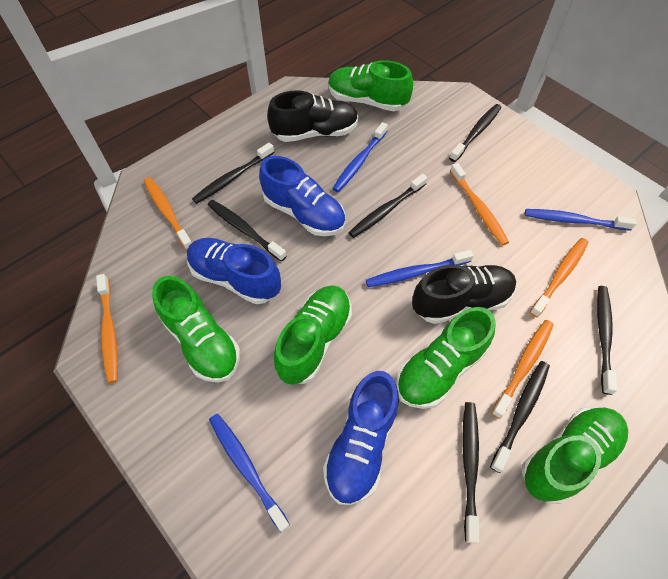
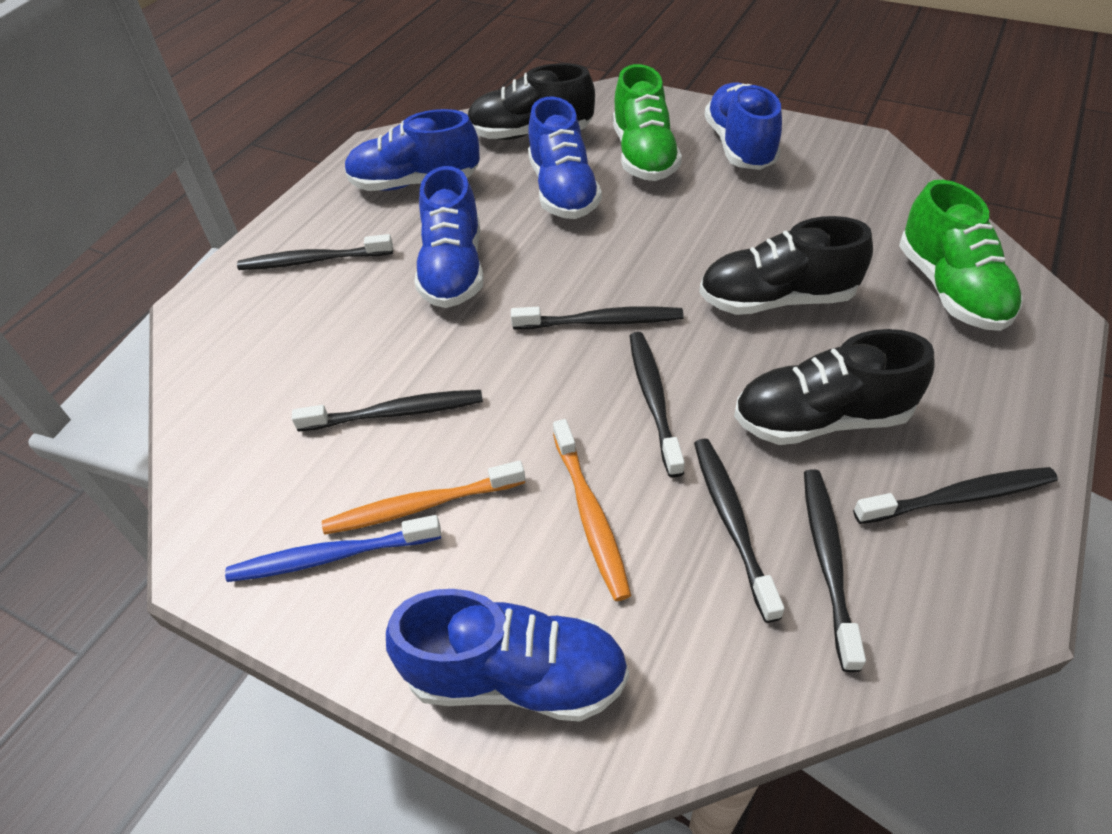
black shoe: [267,90,358,142] [412,265,516,324] = 2 -> [468,63,595,140] [699,216,873,315] [734,329,935,445] = 3
blue shoe: [187,238,281,304] [259,156,345,236] [323,371,399,505] = 3 -> [344,109,480,191] [386,589,629,722] [414,166,484,308] [528,97,602,219] [704,82,782,170] = 5
blue toothbrush: [209,414,290,532] [332,122,388,192] [366,250,474,287] [525,209,637,231] = 4 -> [225,515,441,582] = 1
green shoe: [152,276,240,383] [274,285,352,385] [328,60,413,111] [396,307,496,409] [522,407,628,504] = 5 -> [613,64,682,181] [899,180,1022,331] = 2
orange toothbrush: [96,274,118,383] [144,177,192,250] [450,163,509,246] [491,320,554,419] [530,238,588,317] = 5 -> [322,460,525,535] [553,419,631,601] = 2

